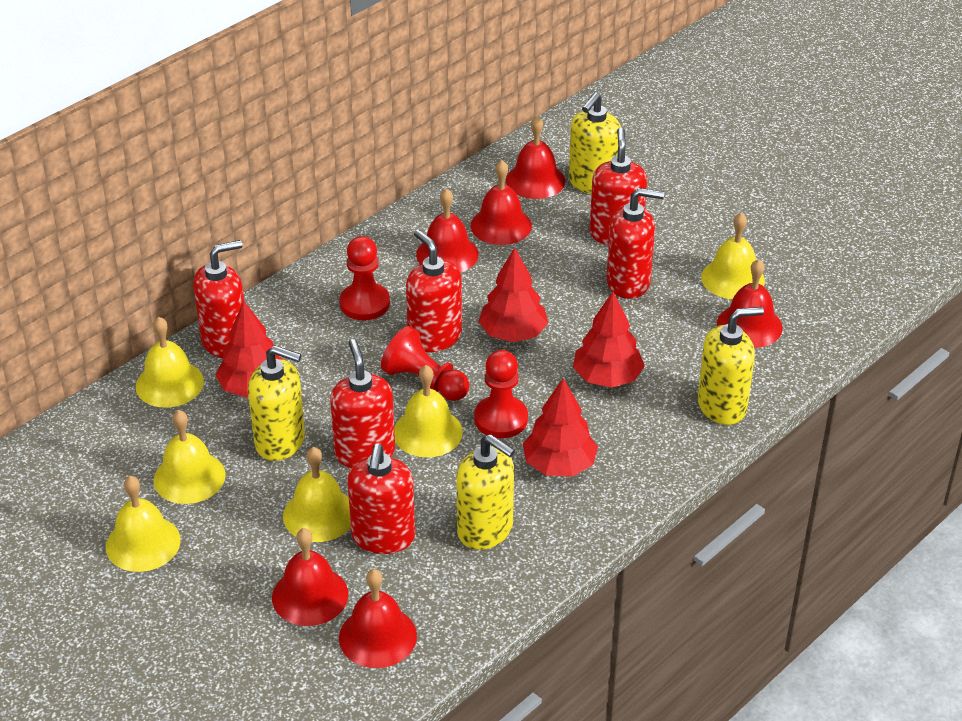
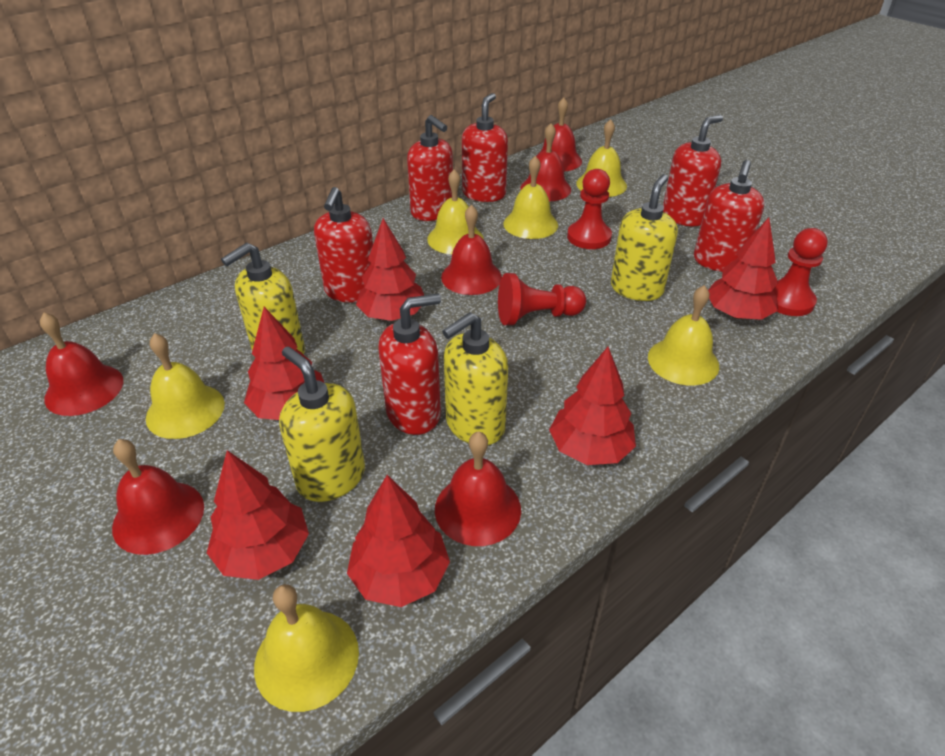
red tree: [215,301,284,398] [478,247,548,342] [523,378,598,477] [573,292,645,388] = 4 -> [207,450,309,580] [244,307,324,420] [347,475,450,607] [356,218,424,321] [549,347,636,465] [708,218,778,320] = 6

